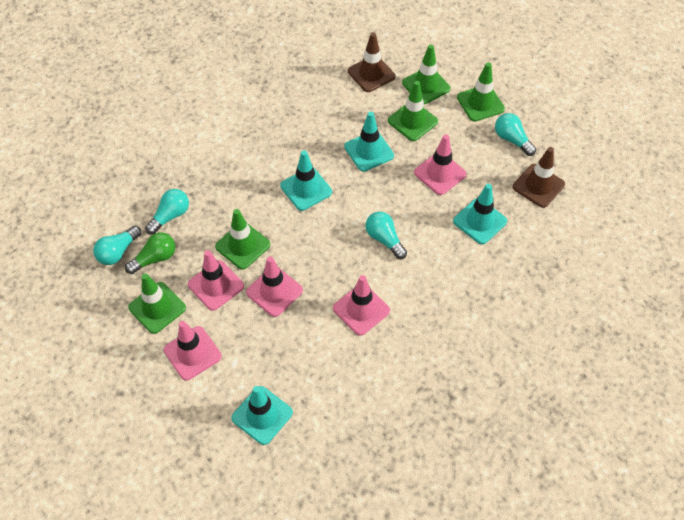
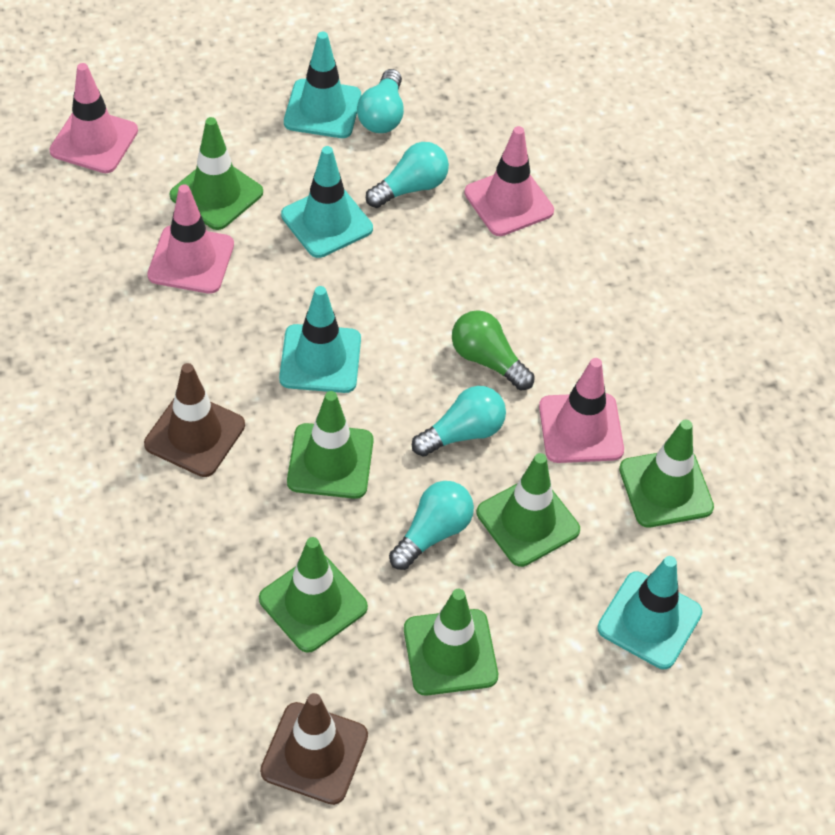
green traffic cone: [128,273,186,334] [215,209,270,270] [388,81,438,141] [402,45,451,104] [457,62,505,122] = 5 -> [169,117,263,230] [259,537,368,652] [287,391,374,499] [404,589,498,696] [477,453,580,567] [619,420,714,527] = 6
pink traffic cone: [164,321,222,381] [188,250,244,311] [246,256,303,317] [333,275,390,336] [414,134,467,195] = 5 -> [50,63,138,173] [147,184,234,294] [464,126,554,236] [539,358,624,463] = 4

